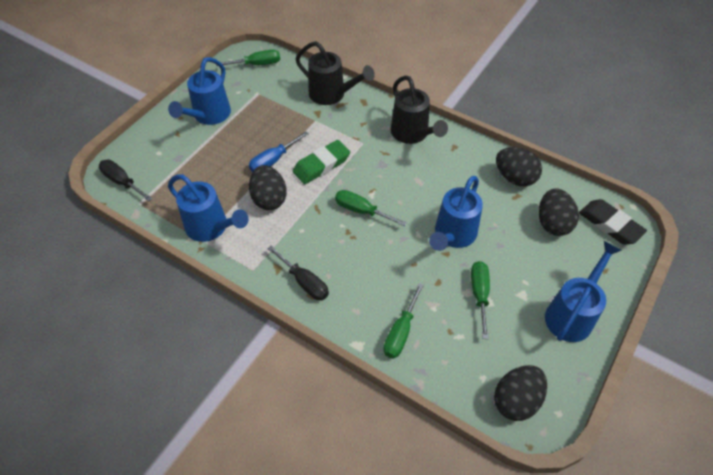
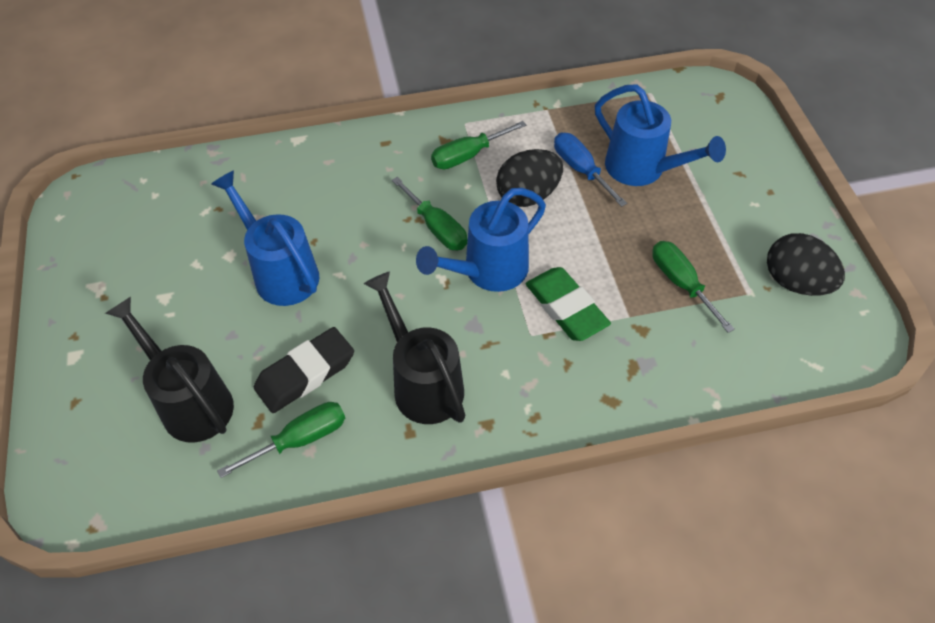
black egg: [249,165,287,210] [494,365,547,421] [496,147,542,187] [539,189,579,236] = 4 -> [496,149,563,207] [767,233,845,296] = 2
black screwdriver: [99,160,153,201] [267,246,329,300] = 2 -> none = 0
blue watering can: [168,57,231,125] [168,174,249,242] [429,176,483,251] [545,241,621,342] = 4 -> [211,170,319,306] [416,188,546,292] [595,84,726,186] = 3

